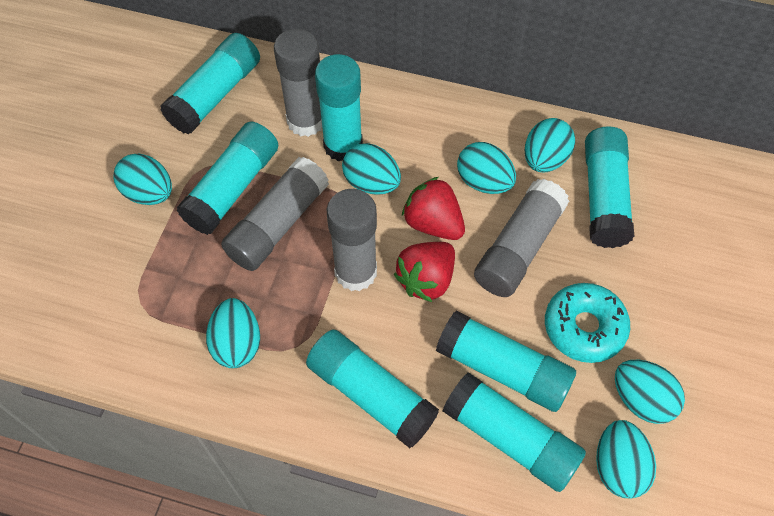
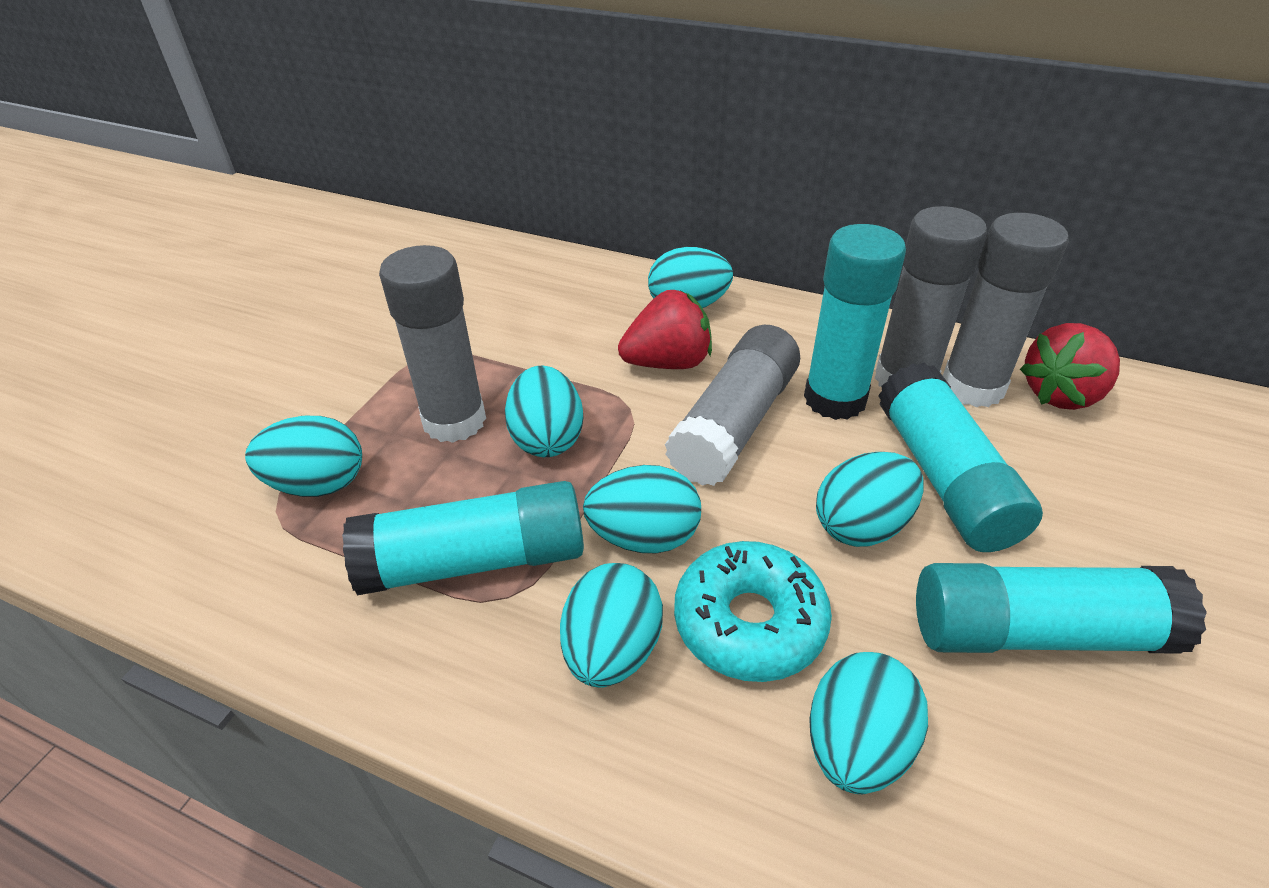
turquoise glue stick: [160,33,260,135] [176,122,278,235] [306,330,439,448] [315,54,363,161] [436,311,576,412] [443,372,586,492] [585,126,634,248] = 7 -> [342,481,584,595] [804,224,906,420] [878,362,1043,552] [916,563,1207,654] = 4

